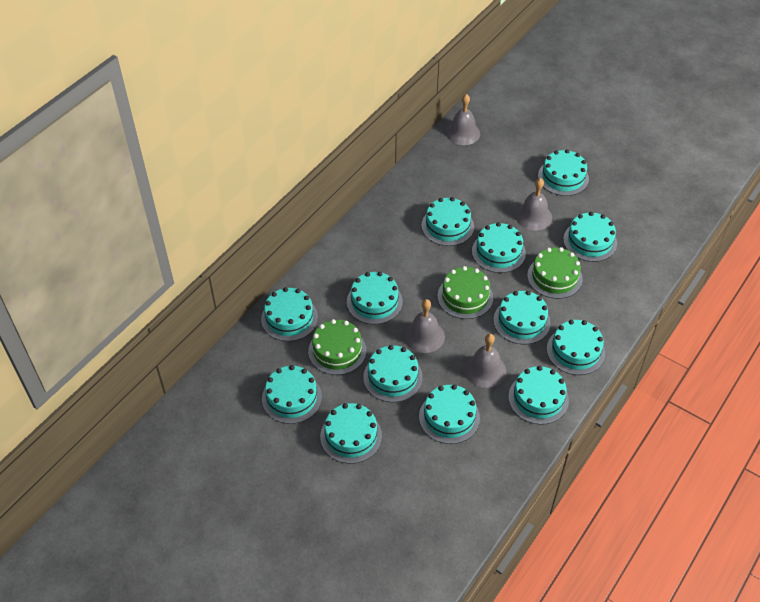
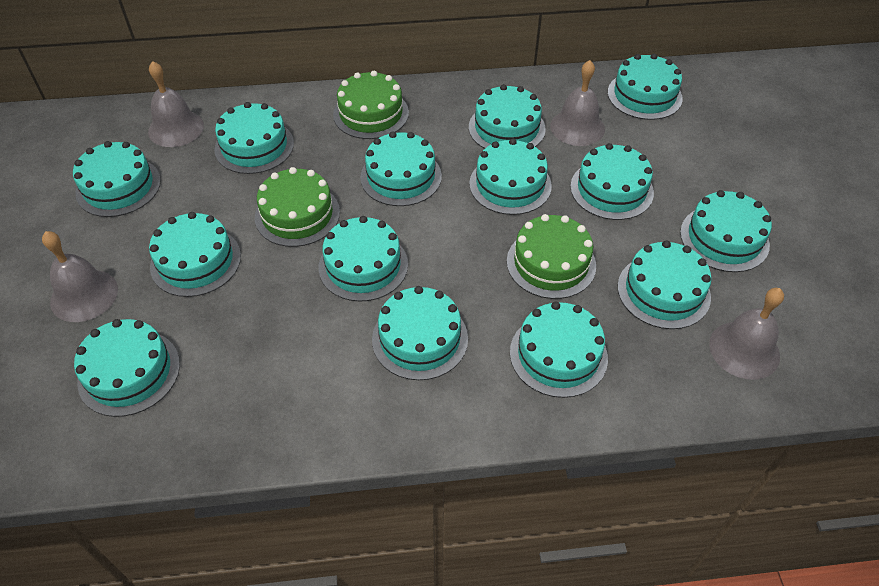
turquoise cake: [261,287,318,341] [262,365,322,424] [320,403,382,464] [347,272,403,324] [363,345,423,402] [419,384,480,444] [422,197,474,246] [472,222,526,273] [493,291,551,344] [508,366,569,425] [538,149,589,196] [547,320,605,375] [563,212,617,262] = 13 -> [73,141,161,217] [74,319,180,417] [149,212,241,297] [214,102,294,174] [318,216,408,302] [360,131,442,206] [372,286,468,380] [469,84,546,149] [469,138,552,215] [510,301,608,398] [570,143,654,220] [608,54,683,120] [618,241,711,329] [680,190,772,272] = 14

